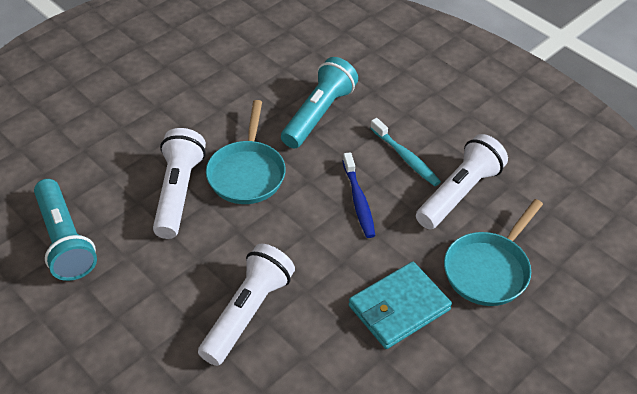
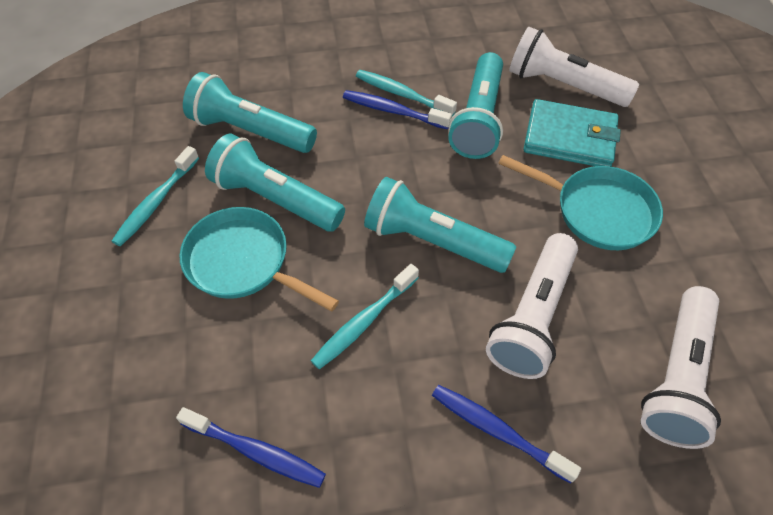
blue toothbrush: [343,152,375,238] = 1 -> [176,407,326,488] [343,90,452,130] [432,385,581,483] = 3
turquoise flashlight: [34,179,97,281] [281,57,358,148] = 2 -> [183,72,317,153] [205,133,345,232] [364,177,516,273] [448,52,503,159] = 4
turquoise toothbrush: [370,118,441,186] = 1 -> [112,146,199,246] [311,264,419,369] [356,70,457,117] = 3

